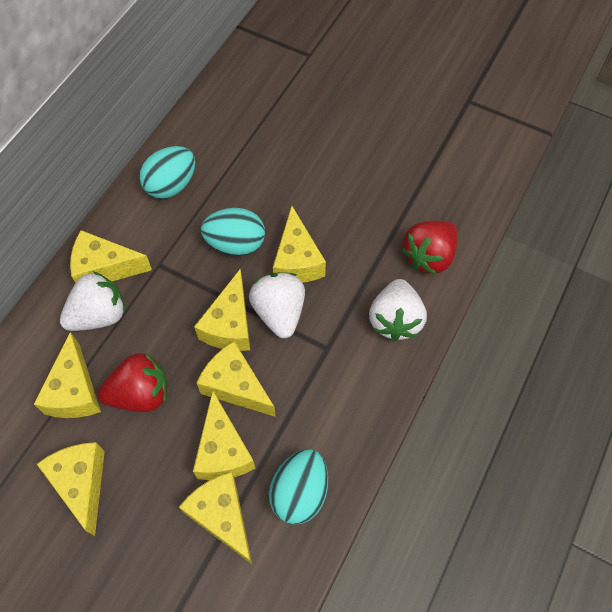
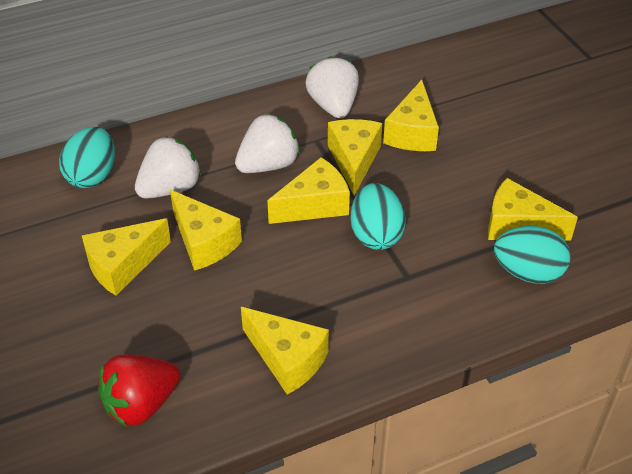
red strawberry: [98,353,168,412] [401,220,458,275] = 2 -> [98,354,180,426] = 1
yellow cheese: [34,332,101,418] [37,442,105,536] [70,230,152,283] [179,472,252,564] [193,391,255,480] [194,269,250,351] [197,341,276,417] [273,206,326,283] = 8 -> [82,218,171,296] [170,190,242,271] [241,307,329,395] [267,157,350,224] [328,119,382,196] [383,80,439,151] [488,178,578,241] = 7

